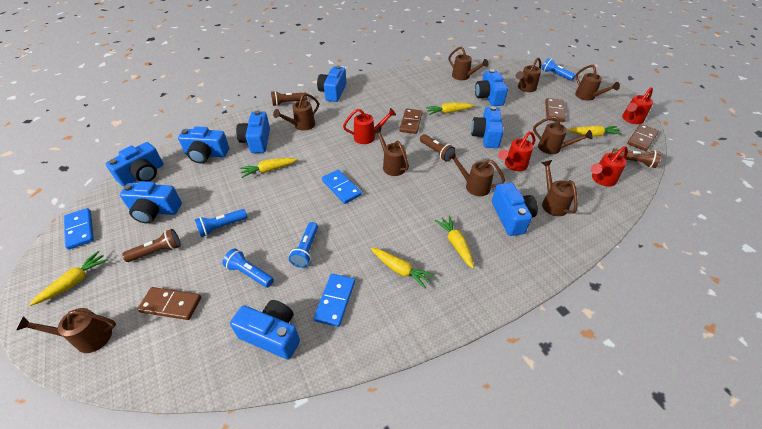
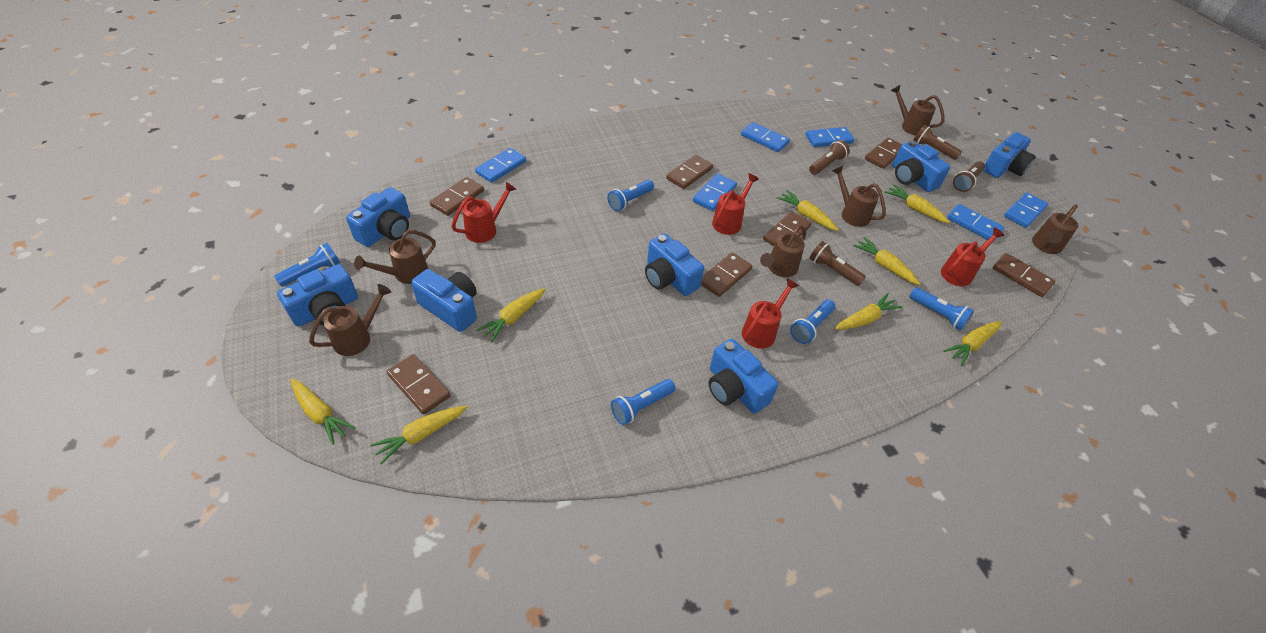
blue camera: [106,142,164,187] [120,181,182,223] [178,126,229,164] [230,300,300,359] [236,110,270,153] [317,65,346,102] [471,106,504,148] [475,69,508,106] [492,182,538,236] = 9 -> [277,264,358,327] [346,187,410,247] [411,269,477,332] [645,233,704,296] [708,339,778,413] [893,140,950,192] [983,132,1036,178] = 7
blue domino: [64,208,94,250] [313,274,355,327] [322,170,362,204] = 3 -> [475,148,526,183] [693,174,737,211] [741,122,790,152] [805,127,855,147] [947,204,1005,242] [1004,192,1048,228] = 6
blue flashlight: [195,209,247,237] [223,248,274,288] [289,222,318,268] [542,58,576,81] = 4 -> [274,243,340,287] [607,180,654,211] [611,379,675,425] [790,300,836,344] [909,287,974,330] = 5
brown domino: [137,287,201,320] [399,109,422,134] [545,98,566,122] [627,124,659,151] = 4 -> [387,354,451,414] [430,177,484,216] [666,155,713,189] [701,252,753,297] [763,212,811,246] [865,138,902,169] [993,253,1055,297] = 7
brown watering can: [16,308,116,353] [273,93,319,131] [373,127,409,176] [447,151,505,196] [448,47,489,80] [516,57,541,92] [533,116,593,154] [541,160,578,216] [575,65,620,101] = 9 -> [309,284,391,356] [354,230,436,284] [760,225,806,277] [832,166,886,227] [890,85,944,135] [1032,205,1078,254] = 6
yellow carrot: [29,251,108,306] [240,158,298,178] [371,248,435,289] [426,102,474,115] [435,215,474,269] [567,125,622,136] = 6 -> [291,379,356,445] [370,406,467,465] [476,288,546,342] [777,190,839,231] [835,293,902,330] [853,237,920,285] [885,184,950,223] [944,321,1002,366] = 8

